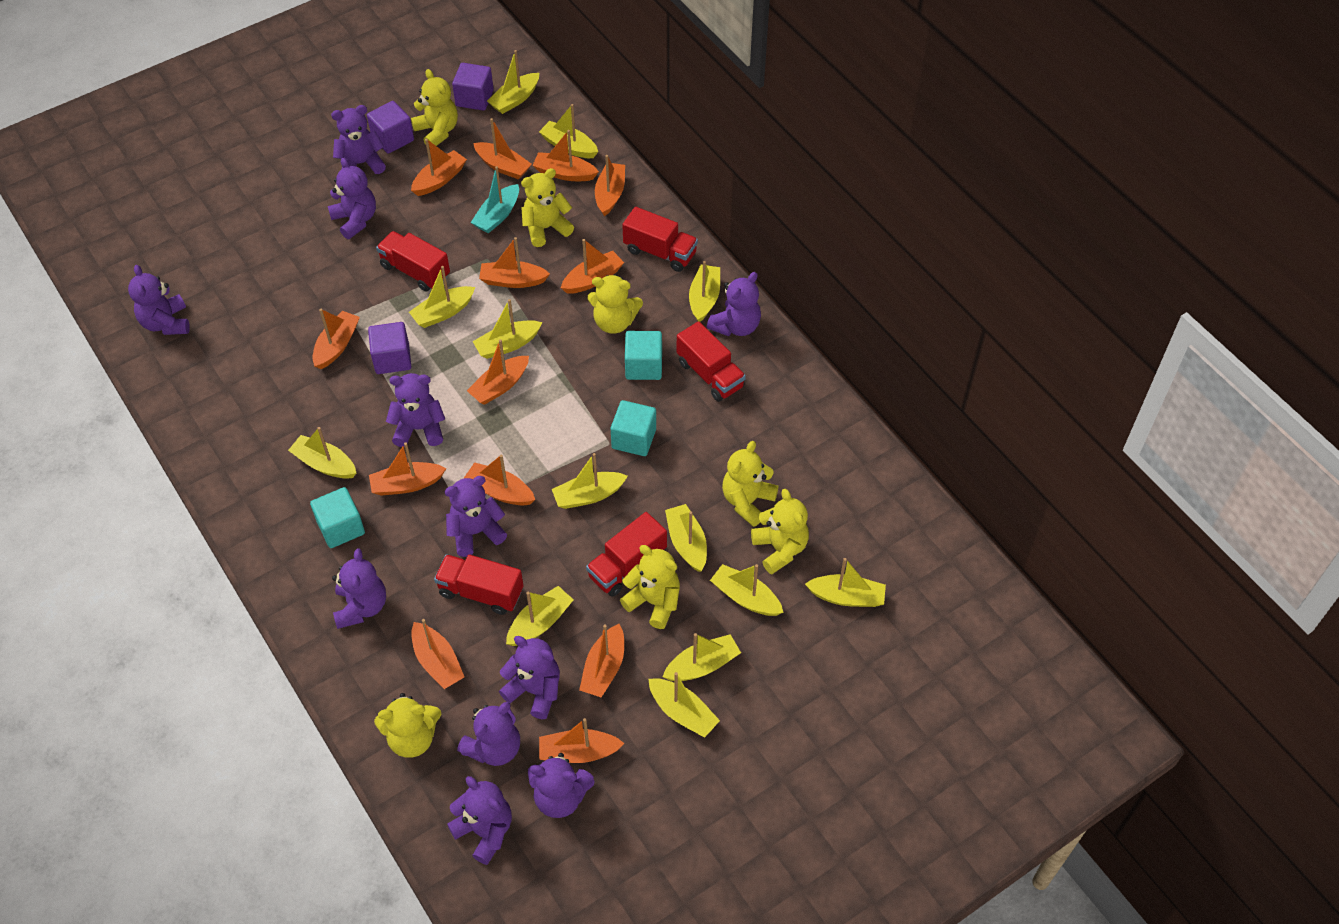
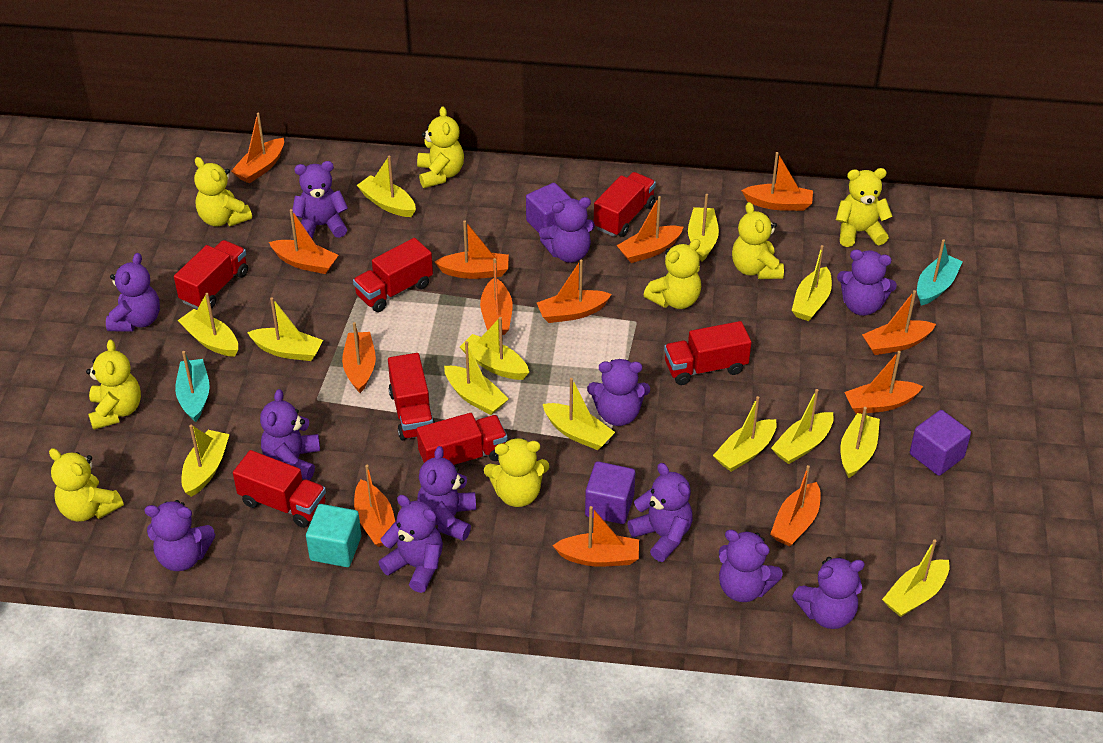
purple teddy bear: [128,265,190,335] [328,158,376,239] [331,105,386,174] [332,549,386,629] [386,373,445,447] [444,476,507,557] [447,776,512,865] [457,702,520,766] [499,636,560,719] [528,753,594,818] [707,272,761,336] = 11 -> [106,253,160,331] [144,500,215,571] [260,389,320,480] [292,161,348,238] [378,495,443,593] [417,446,476,541] [539,197,595,263] [587,359,650,426] [627,463,693,562] [719,530,783,602] [792,557,865,629] [837,249,897,316] = 12
red truck: [376,231,450,292] [434,554,524,615] [586,512,667,597] [622,207,698,272] [677,321,746,402] = 5 -> [174,240,248,309] [233,450,326,528] [353,238,433,312] [388,353,435,440] [417,413,508,465] [594,172,656,237] [664,321,751,385] = 7
turquoise boat: [471,166,519,233] = 1 -> [175,351,210,422] [917,239,963,306] = 2
turquoise cube: [310,487,365,548] [611,400,656,456] [625,331,662,380] = 3 -> [306,504,361,567] = 1
yellow teddy bear: [374,693,442,758] [411,69,458,146] [521,168,574,247] [588,275,643,333] [620,545,680,629] [722,441,779,527] [751,489,809,574] = 7 -> [49,448,124,522] [86,340,141,430] [194,157,252,226] [417,106,464,188] [484,438,549,507] [643,239,701,309] [732,202,784,279] [836,168,893,247] = 8

